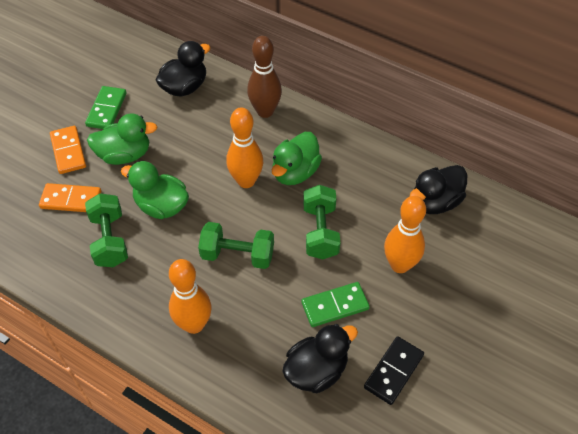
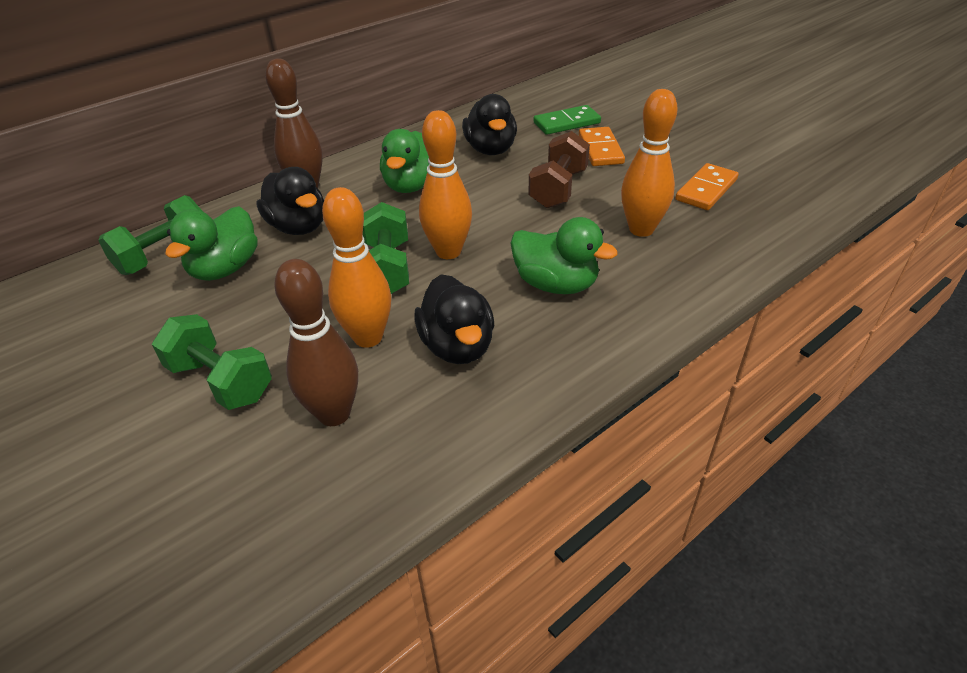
black domino: [364,336,424,405] = 1 -> none = 0
brown bowling pin: [247,36,282,118] = 1 -> [265,58,323,188] [274,259,358,426] = 2
brown dumbbell: none = 0 -> [528,131,590,208] = 1
green domino: [85,86,127,129] [301,282,370,327] = 2 -> [534,105,601,135] = 1

